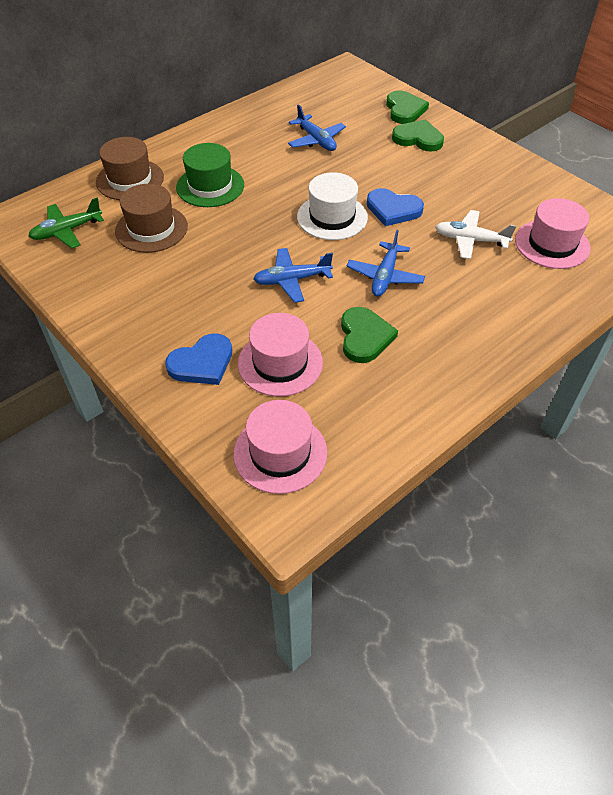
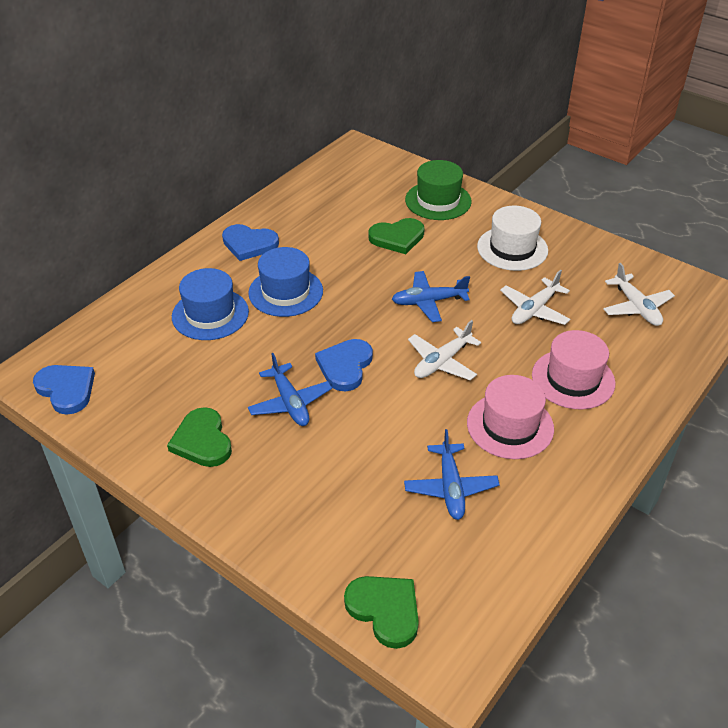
blue hat: none = 0 -> [172,268,249,340] [248,247,323,317] = 2
blue heart: [165,333,232,385] [367,188,424,226] = 2 -> [33,365,95,415] [222,224,279,261] [315,339,373,392] = 3
brown hat: [96,137,164,200] [115,184,188,253] = 2 -> none = 0
green plane: [28,198,104,248] = 1 -> none = 0
pink hat: [233,400,327,494] [238,313,323,397] [515,198,590,269] = 3 -> [467,375,554,459] [532,330,616,410] = 2
white plane: [435,210,516,259] = 1 -> [408,320,481,380] [500,270,571,325] [603,263,675,326] = 3

